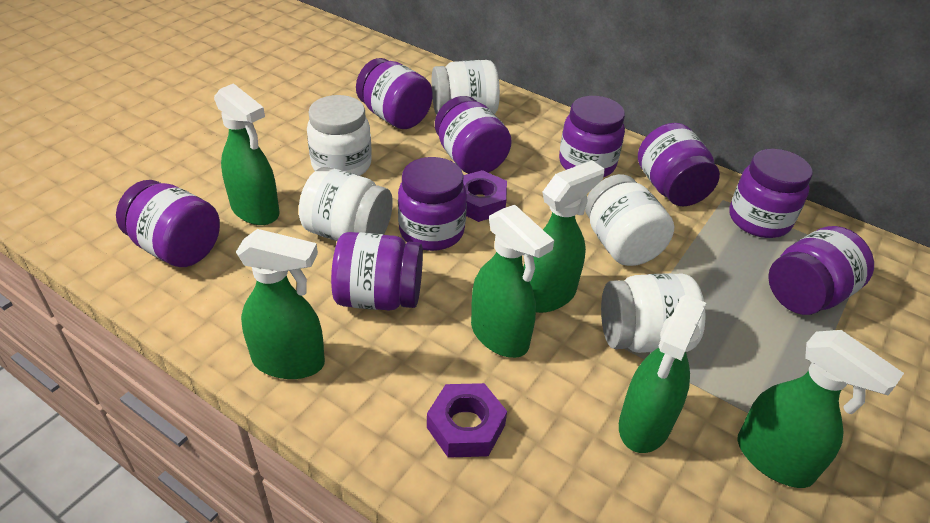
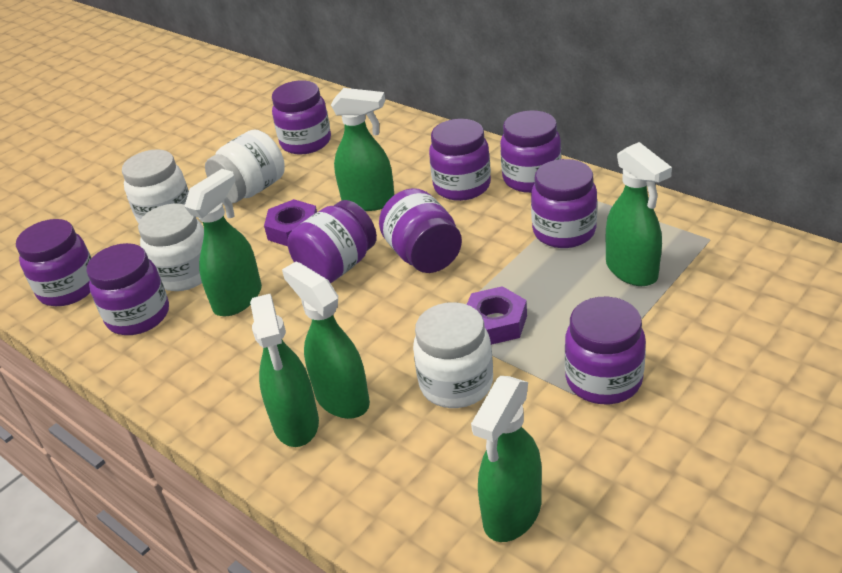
white jar: [299,167,393,241] [307,95,372,176] [432,60,500,115] [585,174,674,266] [601,273,705,353] = 5 -> [122,149,189,223] [138,204,204,291] [205,129,285,203] [413,302,493,408] = 4

